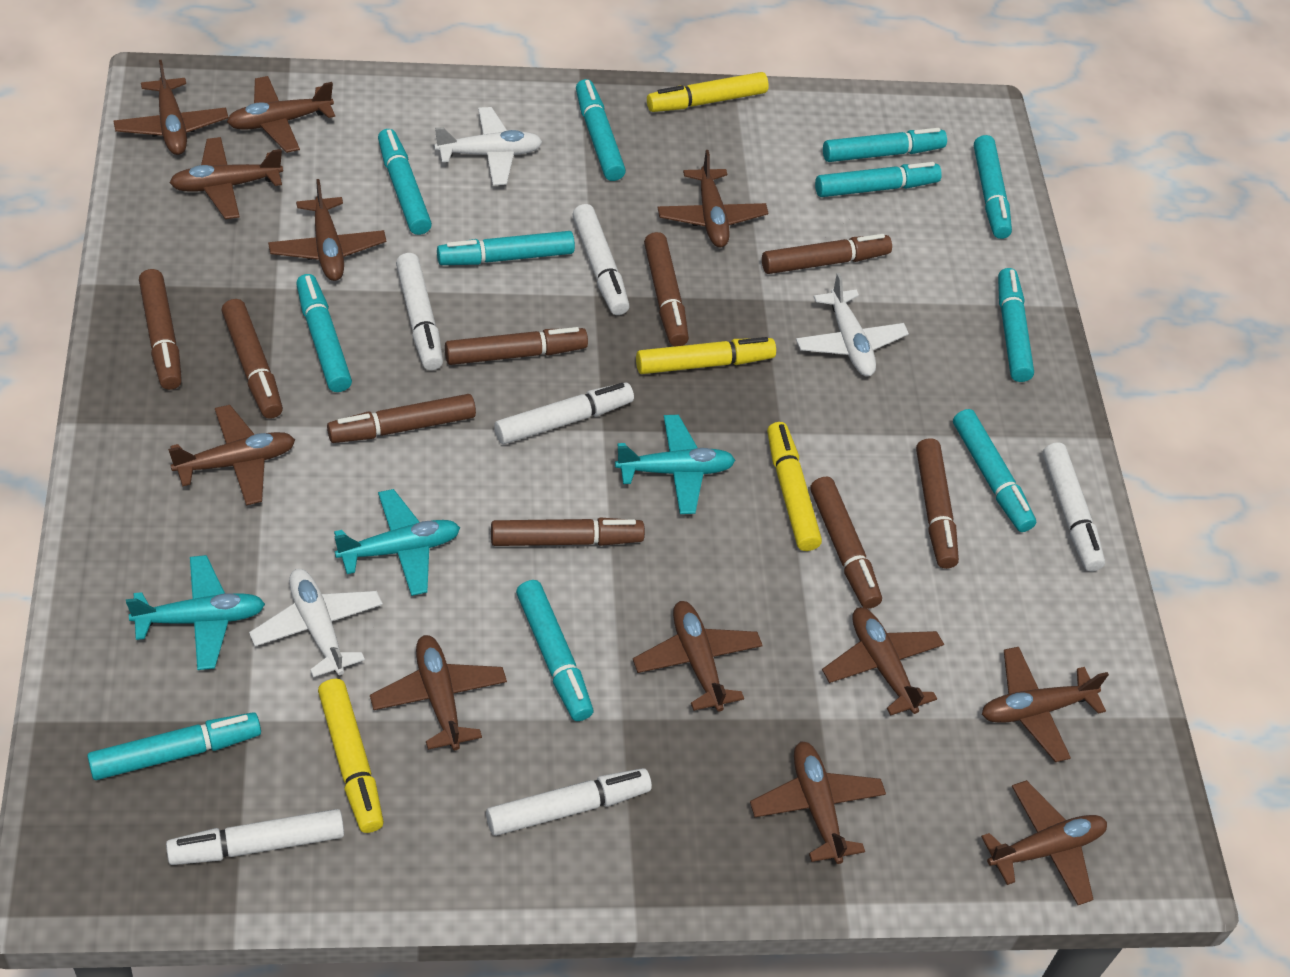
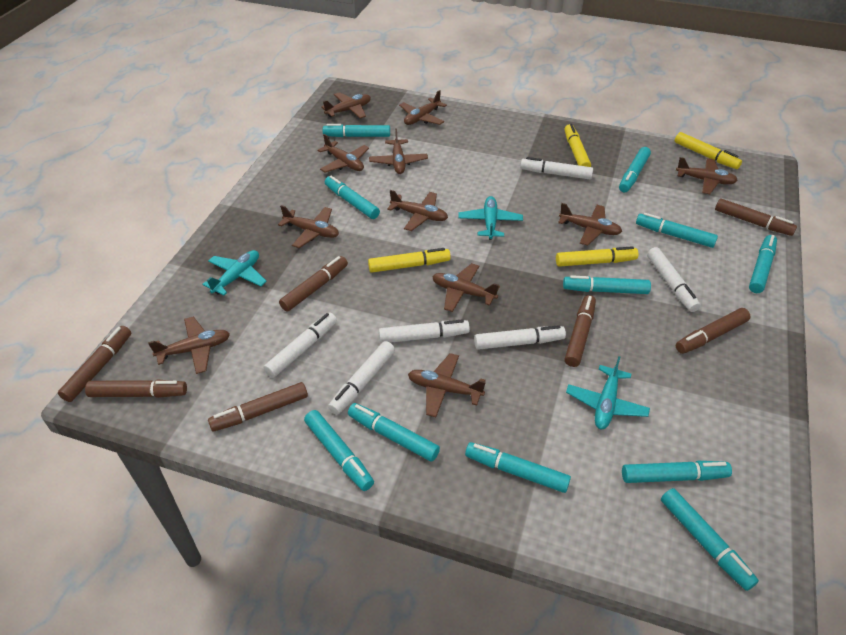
brown marker: [139,269,182,390] [221,299,283,419] [327,394,476,443] [445,327,588,365] [491,518,645,546] [644,232,689,346] [762,234,892,274] [810,477,882,609] [916,438,959,569] = 9 -> [58,326,131,402] [85,379,187,398] [208,382,308,432] [279,256,348,312] [565,295,596,367] [676,308,751,354] [715,199,797,236] = 7
brown plane: [113,60,228,155] [168,405,295,505] [170,137,283,219] [227,76,335,153] [268,179,386,281] [370,635,507,750] [633,601,763,712] [657,150,768,247] [750,741,886,864] [822,607,944,716] [981,780,1107,905] [982,647,1109,762] = 12 -> [148,316,230,374] [278,205,339,248] [318,134,369,172] [321,92,371,118] [369,128,428,174] [387,190,448,231] [399,90,447,125] [408,353,486,417] [432,263,500,312] [558,203,622,246] [676,157,738,194] = 11
white plane: [249,569,383,677] [434,107,542,185] [796,273,909,376] = 3 -> none = 0

